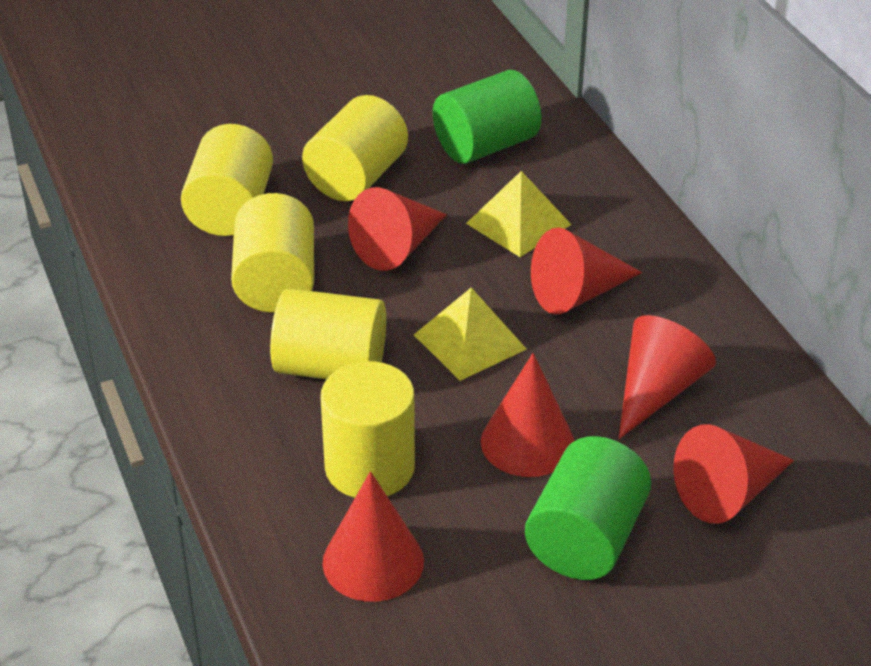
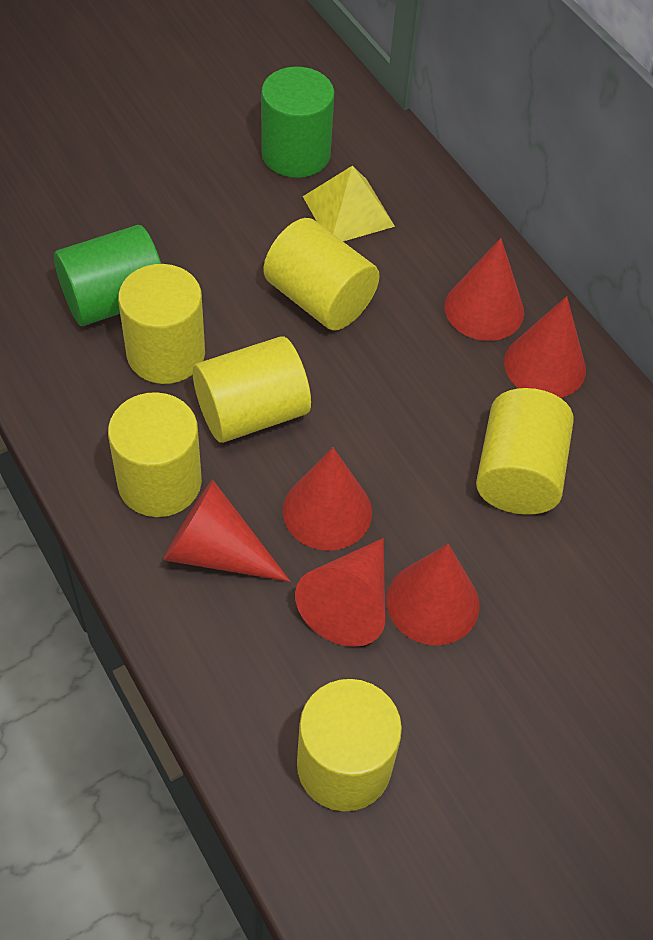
yellow cylinder: [181,124,273,236] [231,193,314,312] [270,288,386,379] [302,95,408,201] [321,361,415,498] = 5 -> [108,392,202,517] [118,264,205,384] [193,336,311,443] [264,218,380,331] [297,679,402,811] [476,388,574,515] = 6
yellow pyramid: [414,288,527,381] [466,171,571,257] = 2 -> [303,166,395,241] = 1

